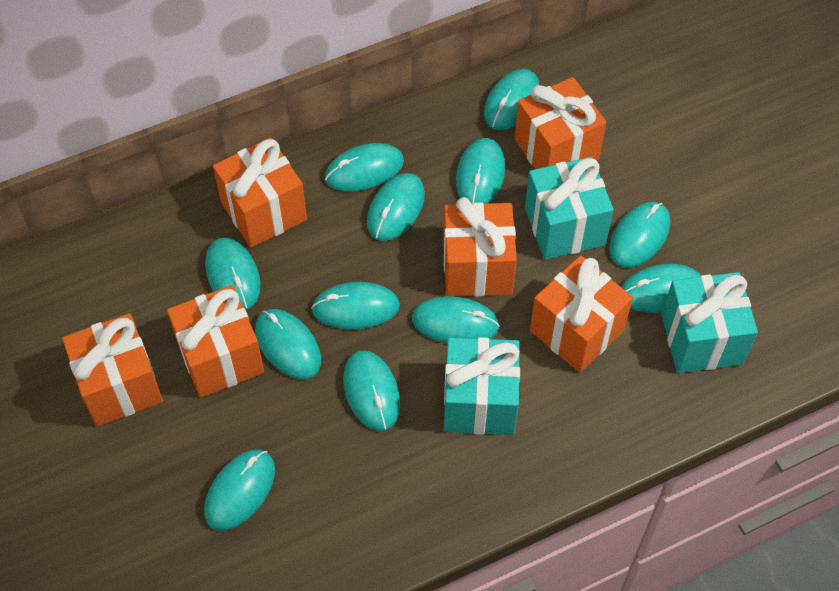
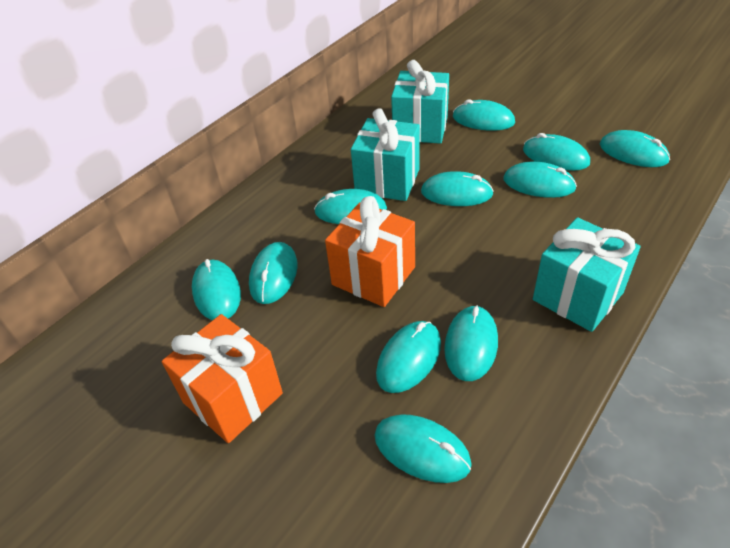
orange gift: [62,313,163,426] [167,285,264,398] [213,138,307,248] [443,197,517,297] [514,77,606,169] [530,256,633,373] = 6 -> [162,314,283,443] [325,196,415,307] = 2
turquoise mouse: [204,450,275,531] [205,238,261,310] [255,309,321,379] [311,282,400,329] [325,143,404,191] [343,350,400,431] [367,173,425,241] [412,296,500,343] [456,138,505,204] [484,69,539,130] [609,202,670,267] [621,264,701,313] = 12 -> [192,259,241,320] [249,242,297,304] [314,189,387,224] [375,414,472,483] [376,321,441,393] [421,171,494,206] [444,305,498,381] [453,99,515,131] [504,162,577,198] [523,133,590,171] [600,130,670,167] = 11

